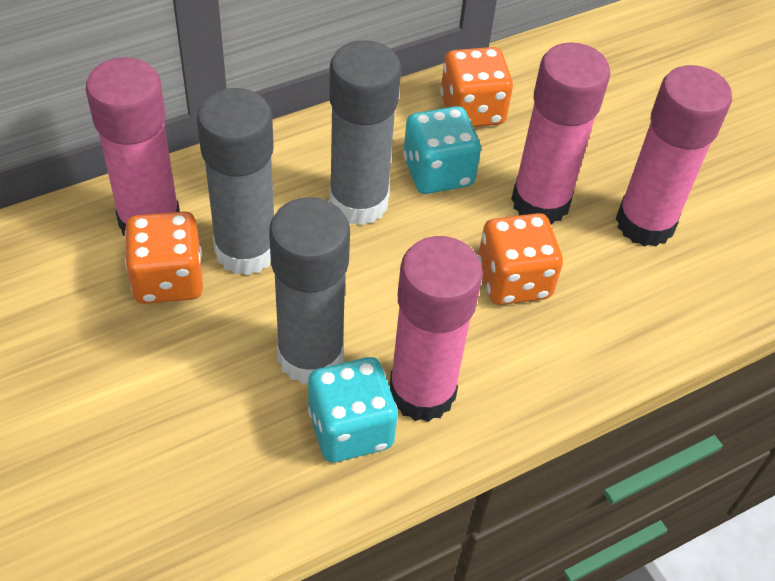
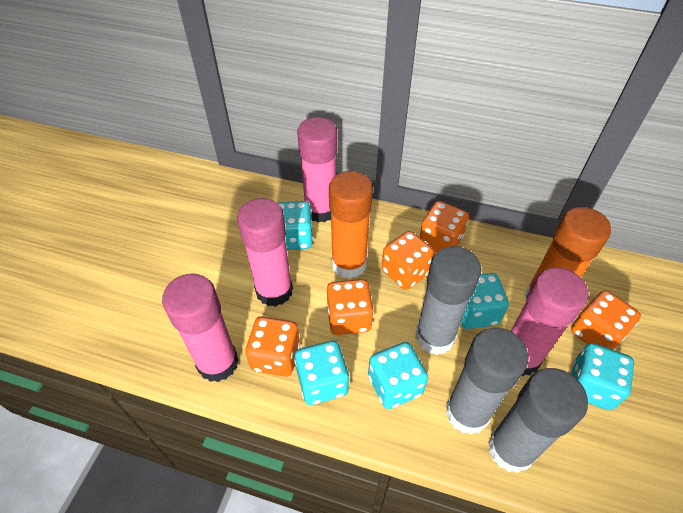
orange dice: [125,211,203,304] [440,47,513,127] [478,213,563,305] = 3 -> [245,316,300,377] [327,279,374,335] [381,231,435,290] [420,201,469,252] [571,290,641,350] = 5
orange glue stick: none = 0 -> [329,171,373,279] [524,207,611,302] = 2
turquoise dice: [308,357,398,462] [403,106,481,194] = 2 -> [277,201,313,250] [294,341,349,405] [368,342,428,409] [461,273,509,329] [571,343,634,410] = 5

